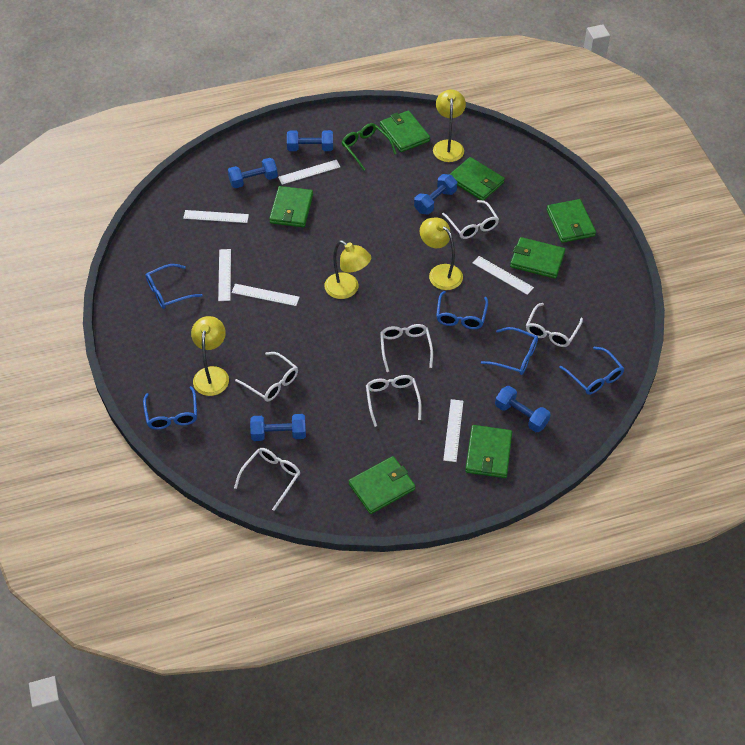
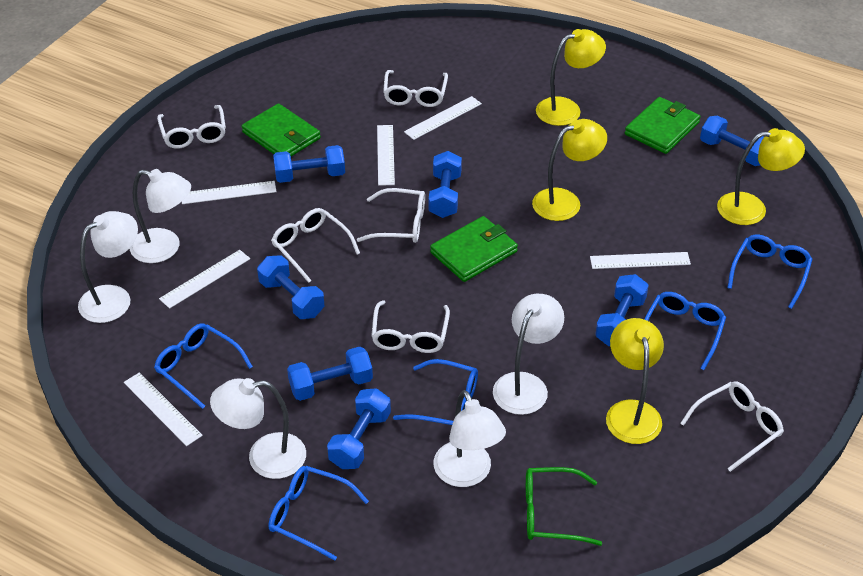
blue dumbbell: [228,158,278,188] [250,414,306,441] [287,130,333,151] [414,174,457,214] [495,386,551,432] = 5 -> [257,255,325,319] [273,145,345,183] [287,347,373,401] [327,388,391,469] [429,151,462,218] [595,274,649,346] [700,116,764,166] = 7
green wallet: [269,186,313,227] [349,456,416,514] [380,110,430,152] [449,157,505,201] [465,425,512,478] [510,237,565,279] [546,199,596,243] = 7 -> [242,103,321,156] [430,216,518,282] [625,97,700,154] = 3
white lamp: none = 0 -> [78,211,138,323] [130,169,191,263] [210,378,306,479] [434,390,506,487] [493,294,564,415] = 5

